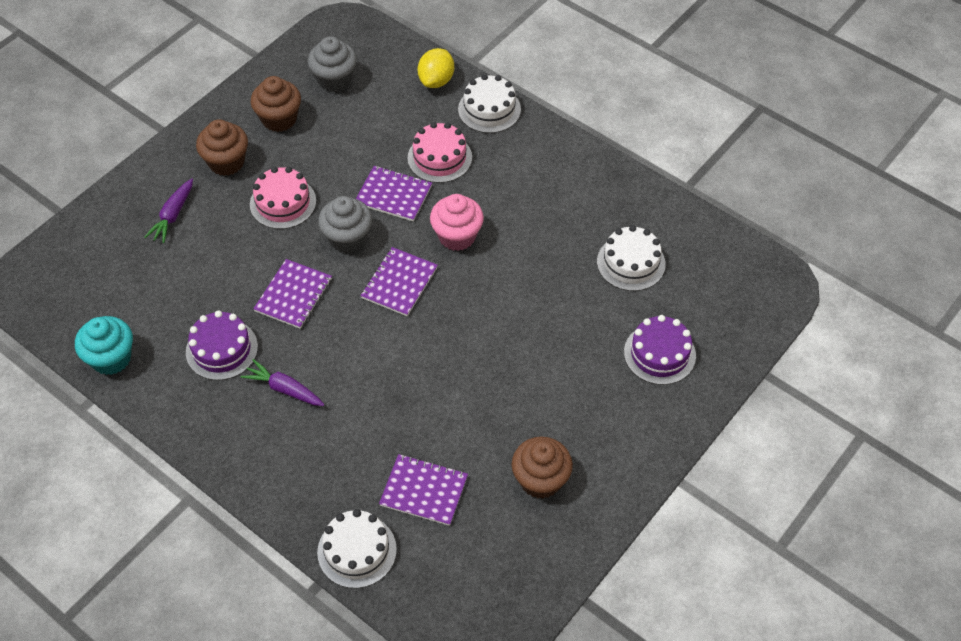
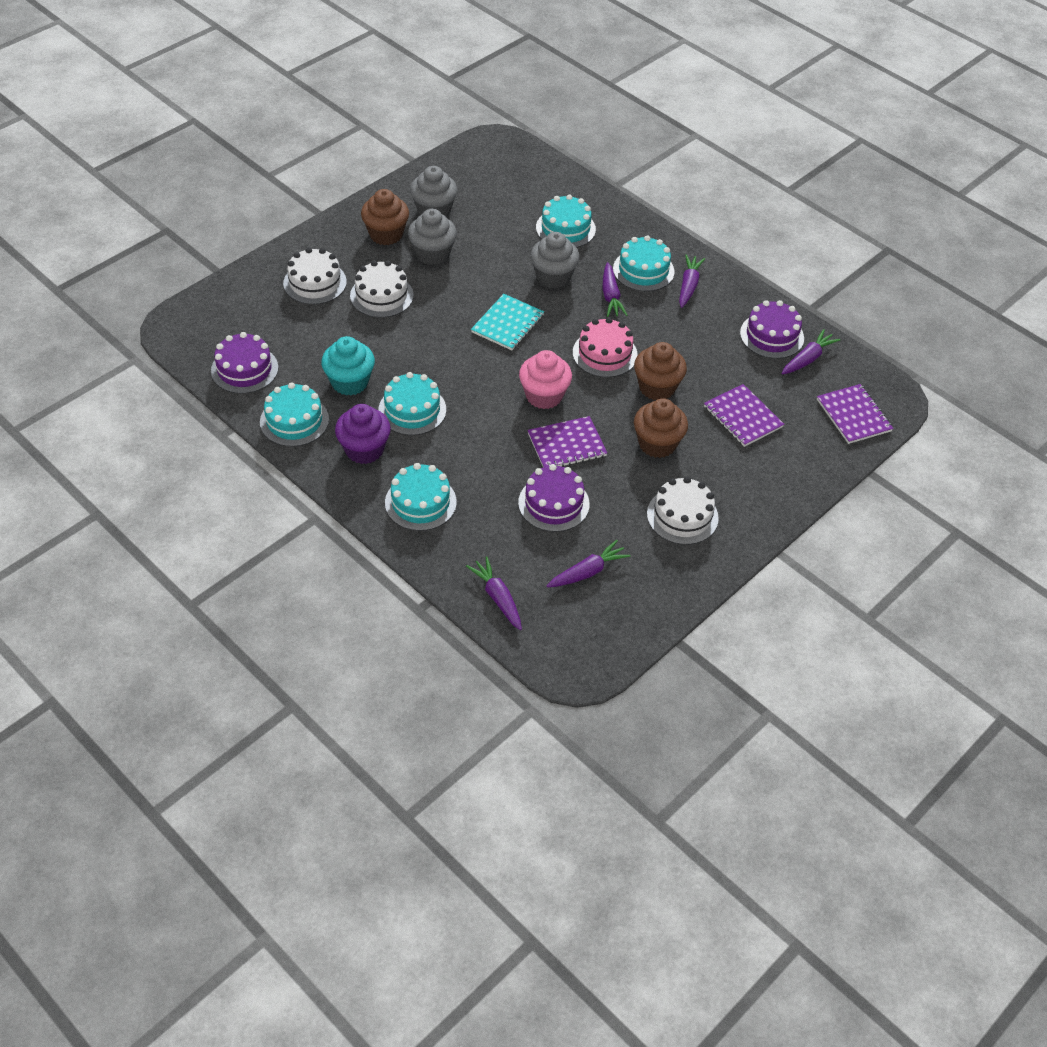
grey cupcake: [308,36,357,92] [318,196,372,253] = 2 -> [408,209,457,265] [410,166,457,217] [530,232,580,289] = 3
pink cake: [250,167,316,229] [408,122,472,183] = 2 -> [573,317,637,377] = 1
purple cake: [186,310,258,380] [624,315,696,385] = 2 -> [211,332,278,394] [518,464,590,532] [740,300,804,359] = 3
purple carrot: [144,178,193,243] [241,359,325,406] = 2 -> [466,556,522,630] [547,540,631,587] [602,262,628,317] [679,255,705,308] [781,329,840,374] = 5
purple cupcake: none = 0 -> [335,404,391,464] = 1
purple notebook: [253,259,332,329] [356,166,432,221] [360,247,438,316] [379,454,468,526] = 4 -> [528,416,607,467] [704,384,784,447] [817,384,893,444] = 3
turquoise cake: none = 0 -> [260,382,329,447] [379,372,446,435] [385,463,457,531] [536,194,596,248] [613,235,675,292] = 5
turquoise notebook: none = 0 -> [471,294,544,350] = 1
yellow lemon: [418,48,454,88] = 1 -> none = 0

